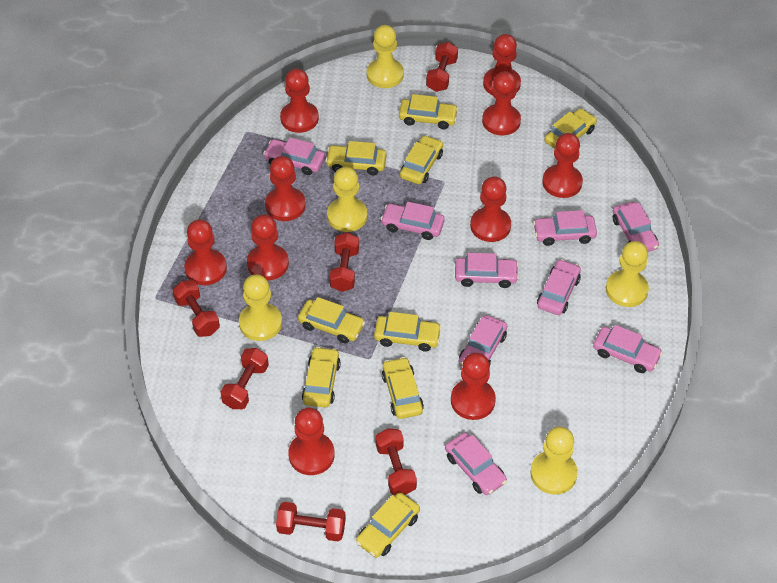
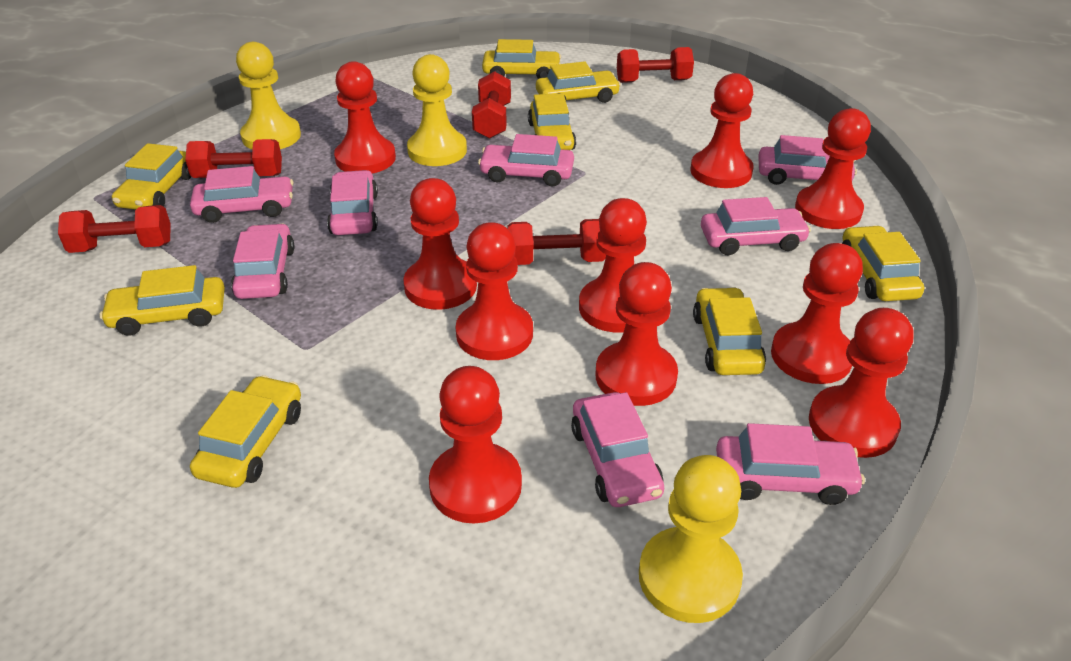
pink car: [263,137,325,175] [381,202,445,240] [445,433,507,495] [455,253,519,288] [459,315,507,366] [533,210,597,246] [537,259,581,315] [593,325,663,373] [613,202,659,252] = 9 -> [190,166,293,223] [231,224,294,299] [327,170,378,235] [478,134,574,186] [571,392,664,507] [701,197,811,255] [716,423,865,505] [758,135,857,185] = 8
red dumbbell: [173,280,220,337] [220,348,269,409] [276,502,346,541] [329,232,359,292] [375,428,417,495] [426,42,458,92] = 6 -> [58,205,171,253] [185,139,282,178] [472,71,511,139] [507,219,606,265] [617,47,694,83] = 5
yellow car: [298,297,365,343] [302,347,341,407] [325,141,387,175] [356,492,420,558] [374,312,442,352] [382,357,424,419] [399,94,458,129] [400,135,443,184] [544,108,597,149] = 9 -> [100,265,225,336] [112,143,192,210] [190,375,301,488] [482,39,561,79] [528,93,576,150] [536,61,621,103] [693,287,766,375] [842,225,924,301] = 8
yellow pawn: [239,274,282,341] [327,167,367,232] [367,25,404,88] [530,427,578,494] [606,241,649,307] = 5 -> [236,42,301,149] [407,54,467,166] [639,455,743,623] = 3

